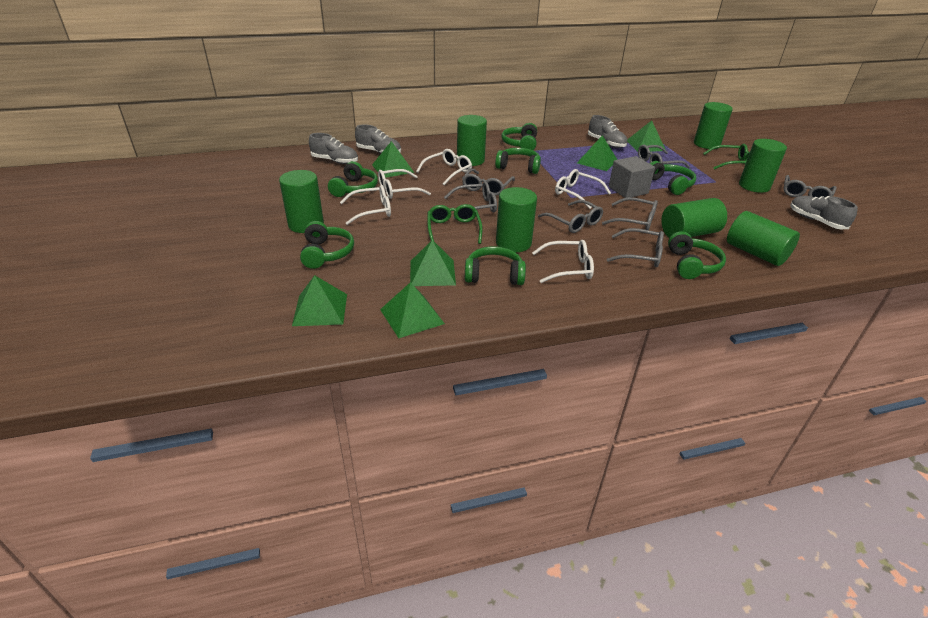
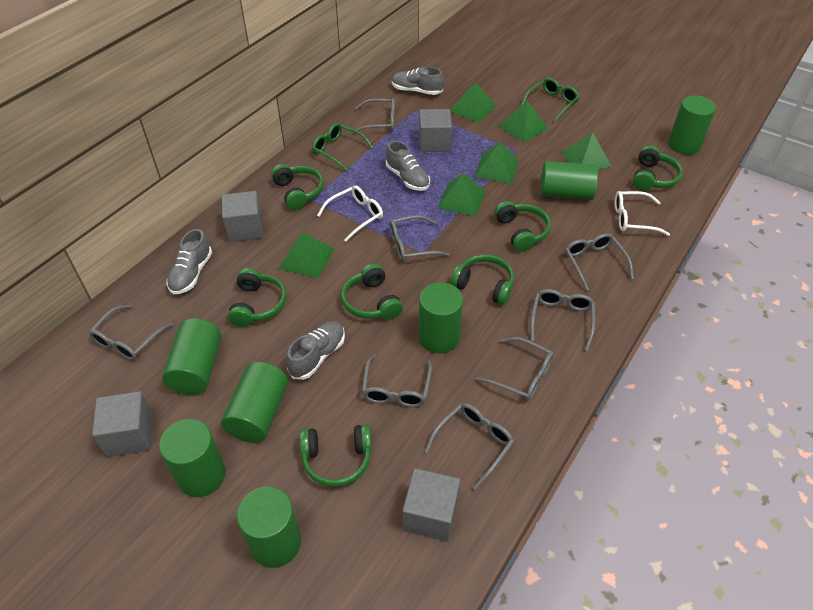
grey cube: [609,156,655,198] = 1 -> [92,391,153,457] [222,191,263,242] [403,468,460,542] [419,109,452,152] = 4
grey glasses: [444,182,497,219] [462,169,515,196] [538,200,603,233] [602,197,658,230] [607,228,664,267] [638,145,690,168] [783,175,837,198] = 7 -> [89,305,173,360] [352,98,395,134] [362,354,432,407] [389,215,450,261] [424,403,514,490] [476,337,554,401] [531,289,595,351] [565,233,634,291] = 8
white glasses: [340,185,391,225] [378,169,431,199] [416,149,472,185] [532,240,594,283] [555,169,611,209] = 5 -> [317,185,383,242] [615,191,670,236] = 2

